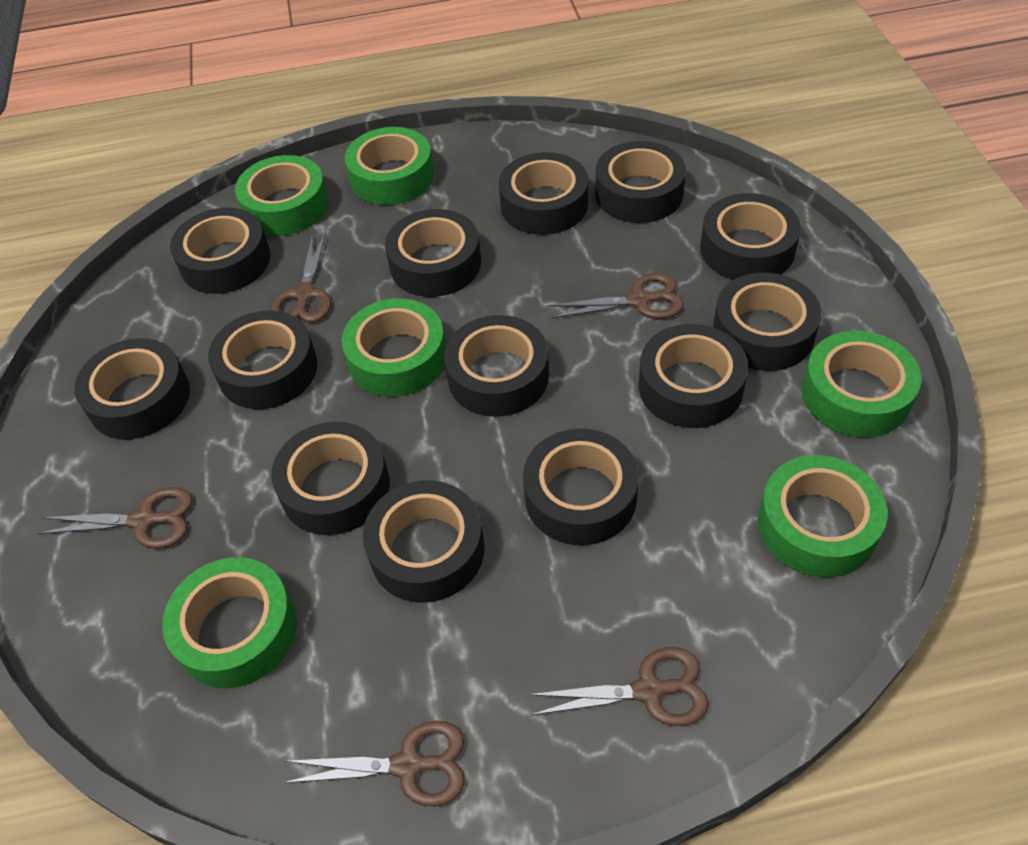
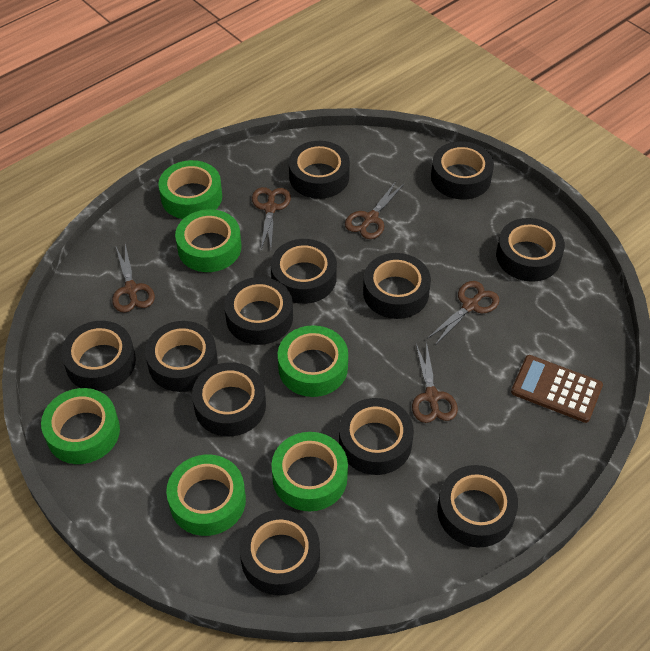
black tape: [74,338,190,440] [170,207,270,294] [208,310,318,409] [271,422,390,535] [363,480,485,603] [385,209,481,297] [444,315,549,417] [499,152,588,235] [523,429,639,545] [596,141,686,223] [639,324,748,428] [700,193,801,280] [713,272,821,371] = 13 -> [61,321,136,391] [145,321,218,392] [192,362,266,437] [224,277,293,345] [239,510,320,596] [271,239,337,304] [289,141,350,199] [339,398,414,475] [363,253,431,319] [431,141,494,199] [437,465,518,548] [496,218,565,282] = 12
brown calculator: none = 0 -> [511,355,603,423] = 1

